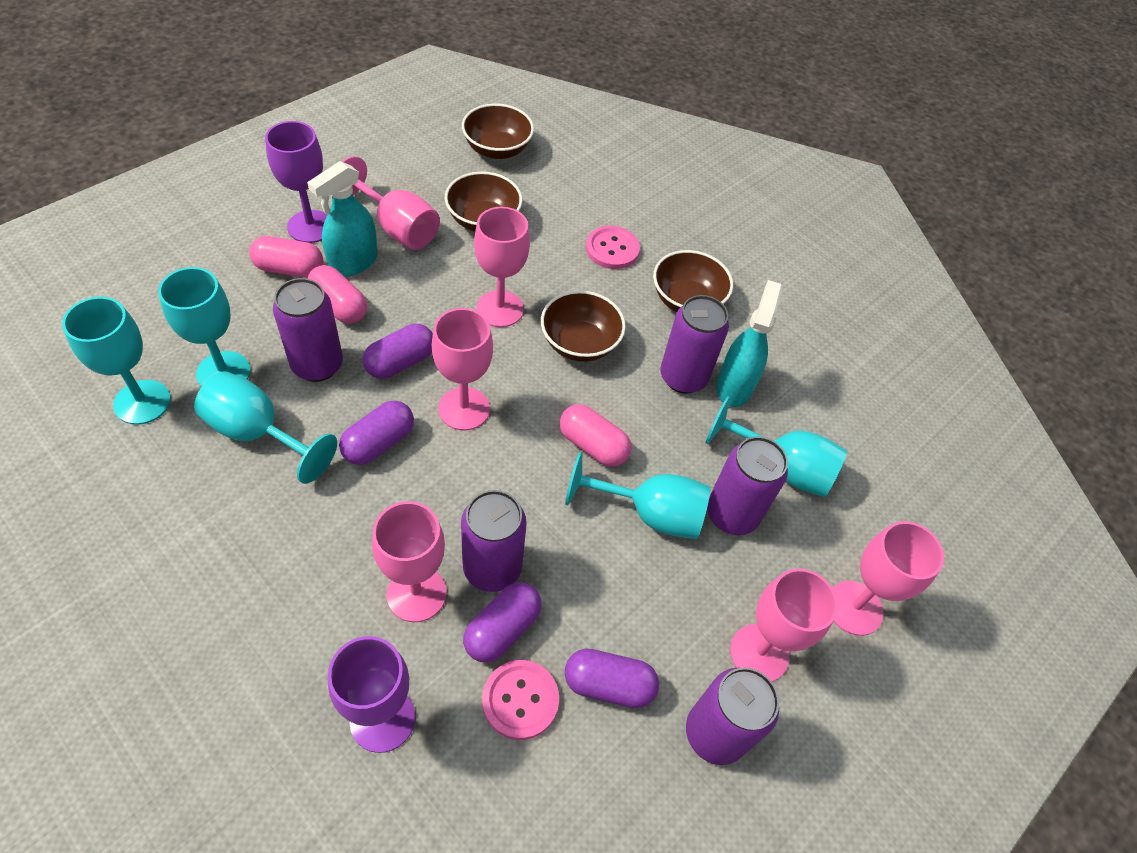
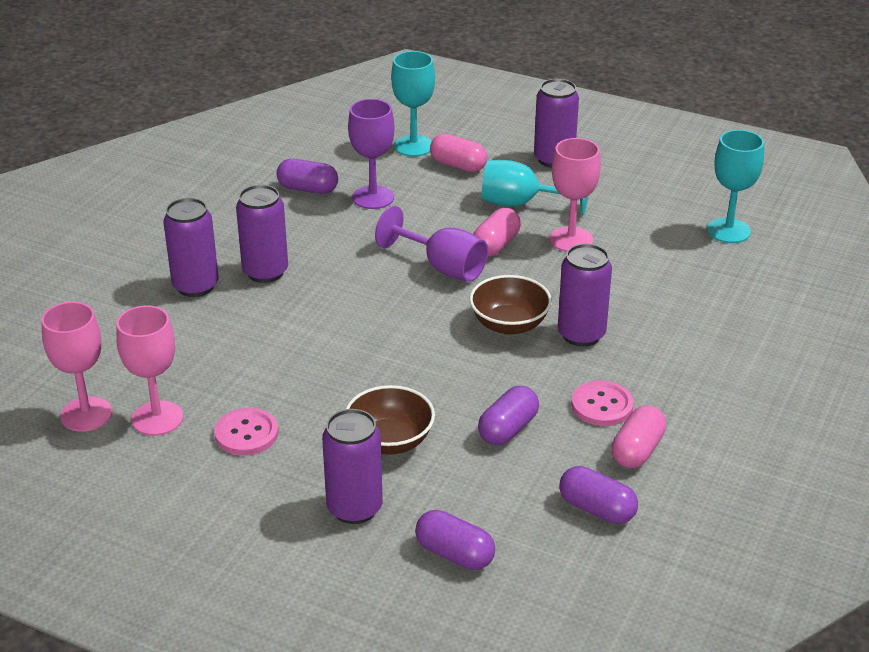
brown bowl: [445,171,522,232] [462,104,534,159] [541,290,626,362] [653,250,733,312] = 4 -> [346,385,435,455] [469,275,552,335] = 2
pink goblet: [342,156,440,250] [372,501,447,622] [432,308,493,431] [474,207,530,327] [730,568,838,682] [832,521,944,636] = 6 -> [41,302,112,432] [116,305,183,436] [550,138,601,252] = 3
turquoise goblet: [62,297,171,425] [158,267,251,387] [194,371,337,484] [565,451,711,539] [706,396,847,497] = 5 -> [391,51,435,157] [482,160,588,216] [707,130,764,243] = 3
turquoise spray bottle: [307,161,378,277] [717,280,782,407] = 2 -> none = 0

